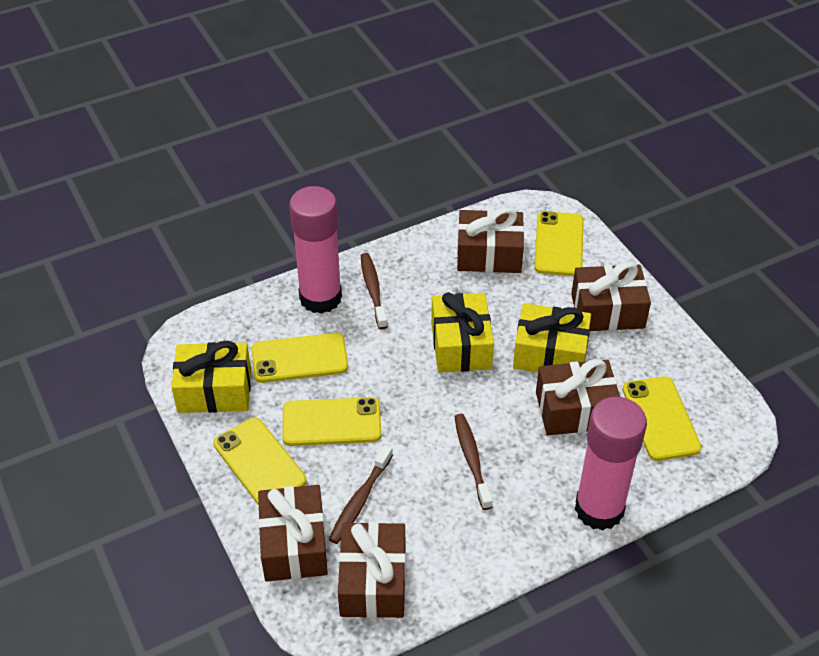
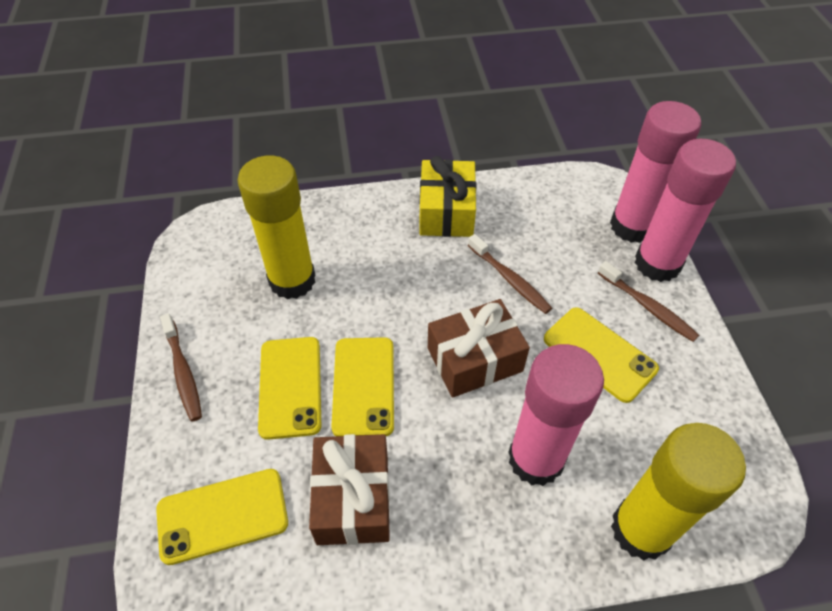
brown gift: [258,485,328,582] [338,522,406,618] [457,207,524,273] [536,359,620,436] [571,262,651,331] = 5 -> [309,434,390,545] [428,299,530,398] = 2
pink glue stick: [289,186,342,314] [575,397,647,531] = 2 -> [508,344,604,486] [610,101,701,243] [635,139,736,282] = 3
yellow gift: [171,341,251,413] [431,292,494,373] [513,303,591,372] = 3 -> [419,156,476,237] = 1
yellow glue stick: none = 0 -> [237,156,316,299] [611,423,746,561] = 2
yellow phone: [213,417,307,505] [252,333,348,383] [282,397,381,446] [534,211,584,276] [623,376,701,461] = 5 -> [156,469,288,565] [258,337,321,440] [331,337,394,436] [544,308,659,403] = 4

